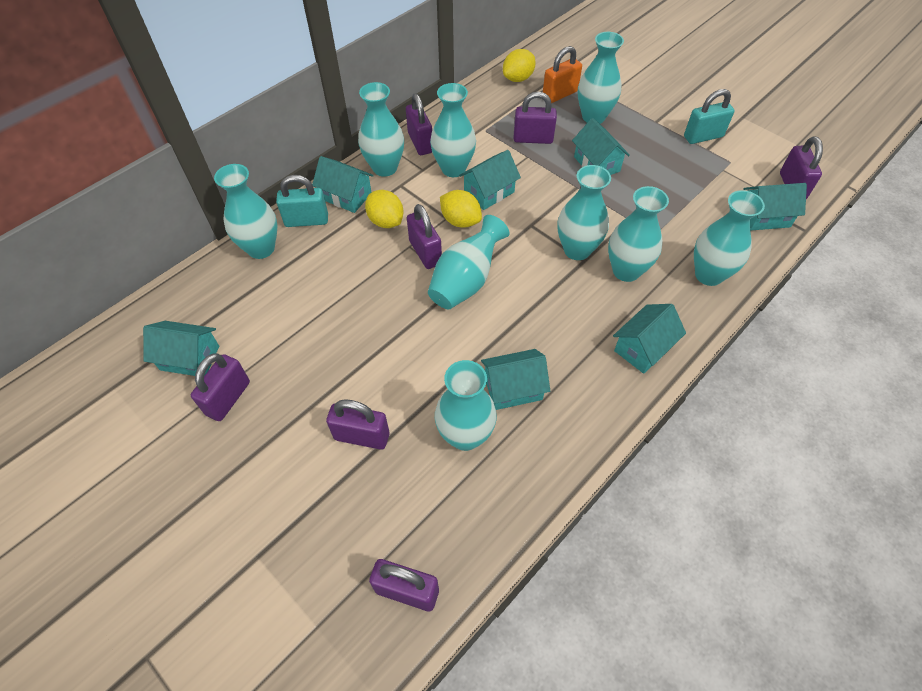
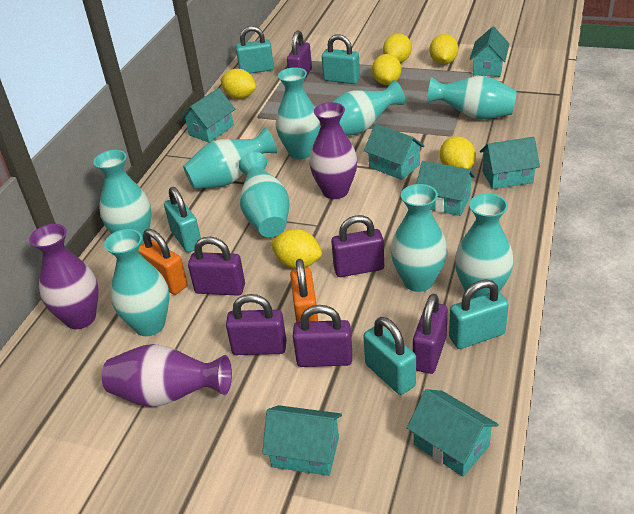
orange padlock: [543,46,582,103] = 1 -> [139,229,188,295] [290,259,318,322] = 2
purple padlock: [191,353,250,421] [326,399,390,450] [369,559,439,611] [406,93,432,155] [407,204,442,269] [514,92,557,144] [780,136,823,199] = 7 -> [188,237,245,295] [226,294,286,355] [287,30,312,80] [293,305,352,367] [331,215,384,277] [413,294,448,374] = 6
purple vase: none = 0 -> [29,224,98,329] [102,344,232,407] [309,102,357,199] = 3
turquoise padlock: [276,175,328,227] [684,89,735,144] = 2 -> [164,187,201,253] [236,26,274,74] [322,34,360,84] [363,317,416,395] [449,280,509,349] = 5
yellow lemon: [365,190,404,228] [440,190,482,227] [503,49,536,82] = 3 -> [220,69,256,99] [270,229,322,268] [372,54,401,85] [383,34,412,63] [430,34,458,65] [440,136,476,169] = 6

